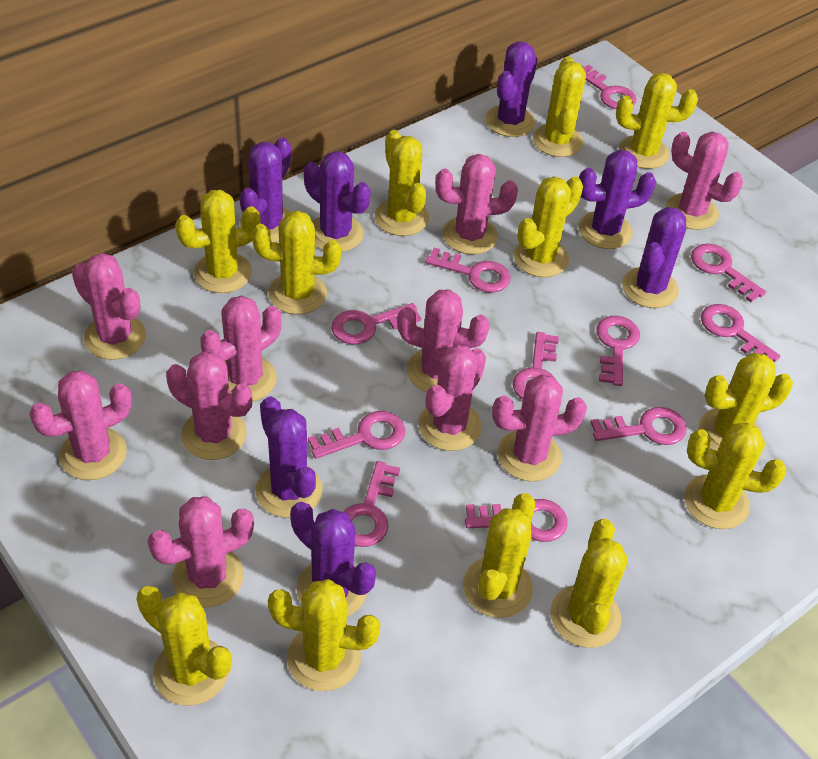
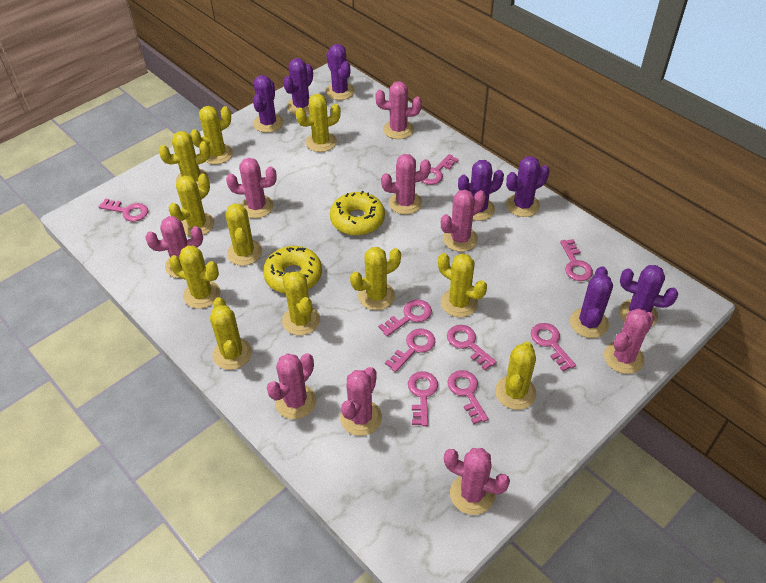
pink cactus: [29,370,132,480] [72,253,146,360] [147,496,254,608] [166,351,252,460] [200,296,282,402] [397,289,490,392] [418,344,486,451] [435,154,518,255] [492,374,587,481] [665,132,743,230] = 10 -> [145,216,203,278] [226,158,277,218] [267,353,316,419] [340,367,382,436] [375,81,422,139] [381,154,431,215] [441,190,486,252] [444,448,510,515] [604,308,655,374] = 9
pink key: [308,411,405,459] [331,303,421,345] [343,461,400,547] [425,248,511,293] [465,499,568,542] [513,332,559,399] [583,65,637,109] [591,407,687,445] [596,316,640,386] [691,244,766,302] [701,304,780,362] = 11 -> [99,198,148,222] [378,299,432,336] [385,329,435,372] [408,371,438,426] [421,154,459,185] [447,325,497,370] [447,370,488,424] [531,323,576,371] [560,239,593,281] = 9
yellow cactus: [137,586,231,705] [175,190,261,293] [252,210,341,315] [268,579,380,691] [375,130,429,236] [463,493,535,618] [513,176,583,277] [533,56,586,157] [550,519,628,648] [616,73,698,169] [684,423,786,529] [699,353,793,451] = 12 -> [158,131,210,188] [169,174,214,237] [169,246,220,309] [190,106,233,165] [210,297,252,370] [225,203,262,266] [282,271,320,335] [296,94,341,152] [350,247,401,310] [438,253,487,317] [495,341,536,410] = 11
yellow donut: none = 0 -> [263,246,322,294] [330,191,385,236] = 2

